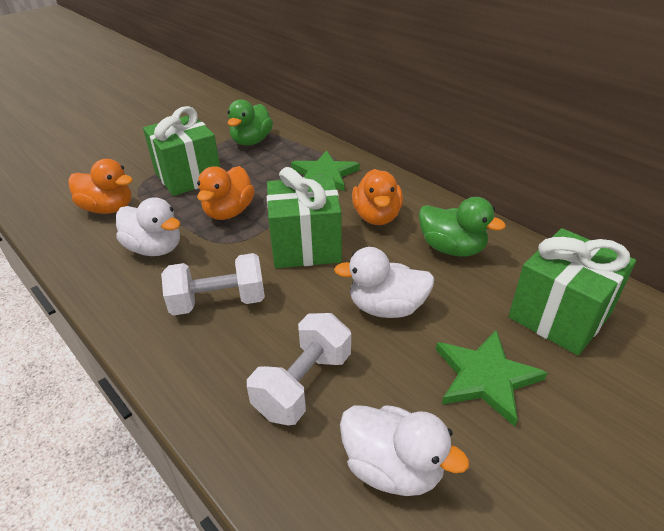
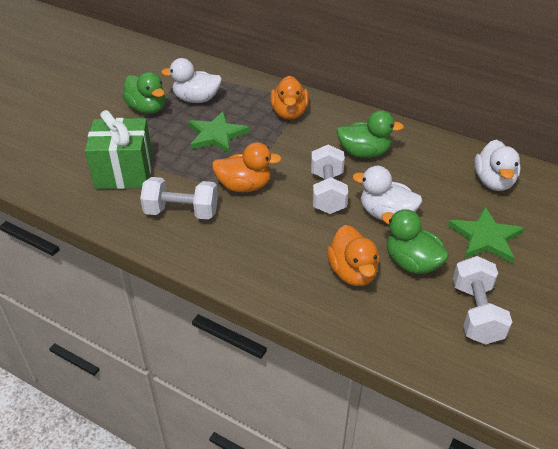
green duck: [227,99,273,146] [419,197,506,257] = 2 -> [122,72,165,114] [337,110,404,158] [381,209,449,274] = 3
green gift: [143,106,220,196] [267,167,342,268] [509,228,636,355] = 3 -> [85,110,153,189] = 1
white dumbbell: [161,253,265,316] [247,313,351,425] = 2 -> [140,177,218,220] [311,144,348,214] [453,256,512,345] = 3

